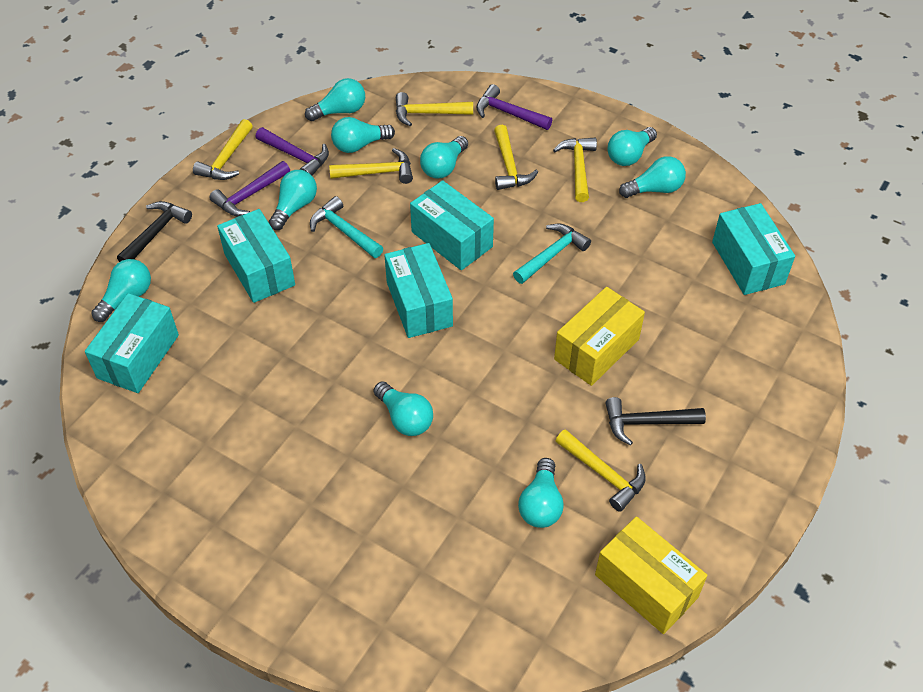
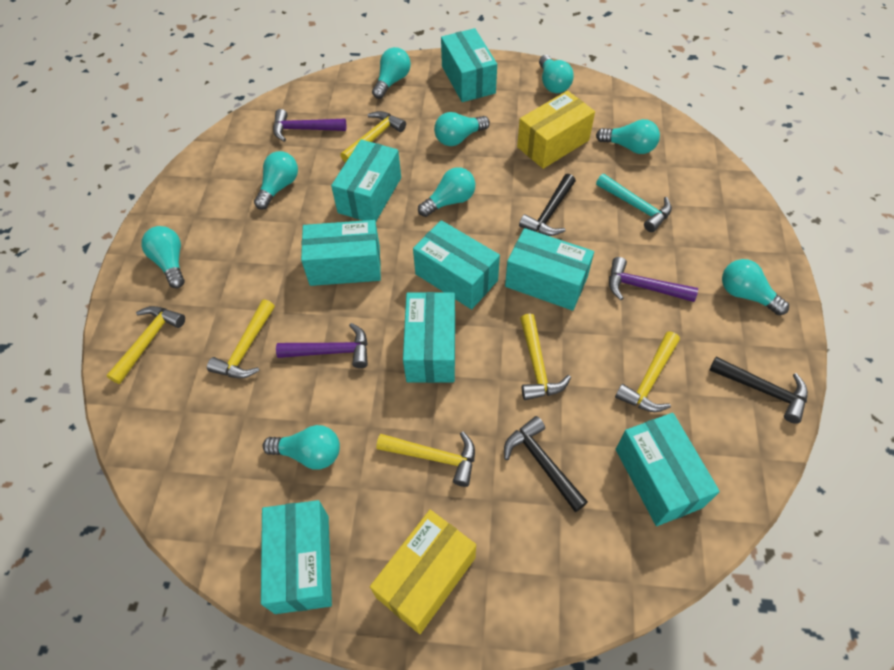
black hammer: [117,201,192,262] [605,397,706,446] = 2 -> [504,416,588,512] [519,174,576,236] [709,357,808,424] = 3
turquoise box: [85,293,179,393] [217,209,295,303] [384,243,453,338] [410,180,494,270] [712,203,795,295] = 5 -> [261,500,332,614] [301,220,381,286] [331,139,401,221] [403,292,455,383] [413,220,500,310] [441,28,497,102] [505,228,594,311] [616,413,720,526] = 8
turquoise hammer: [310,196,383,258] [513,224,591,284] = 2 -> [596,174,672,232] = 1

